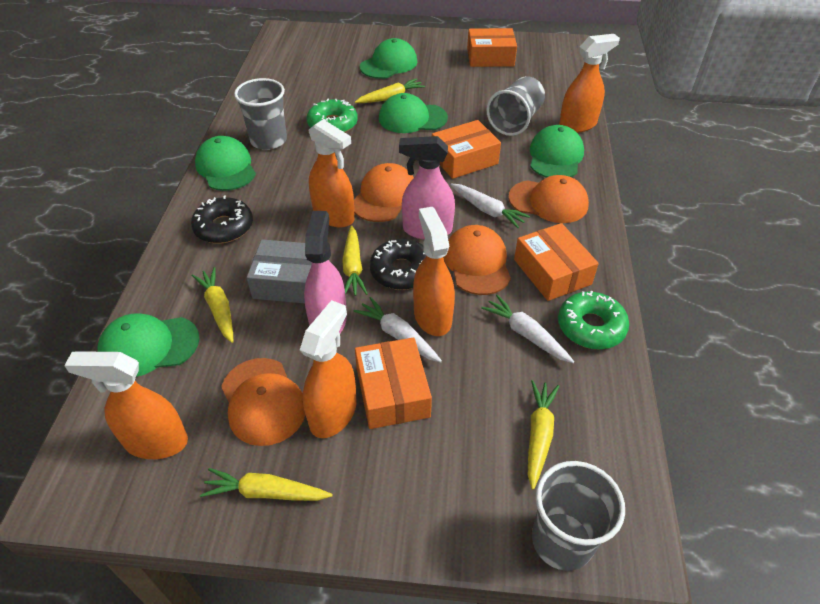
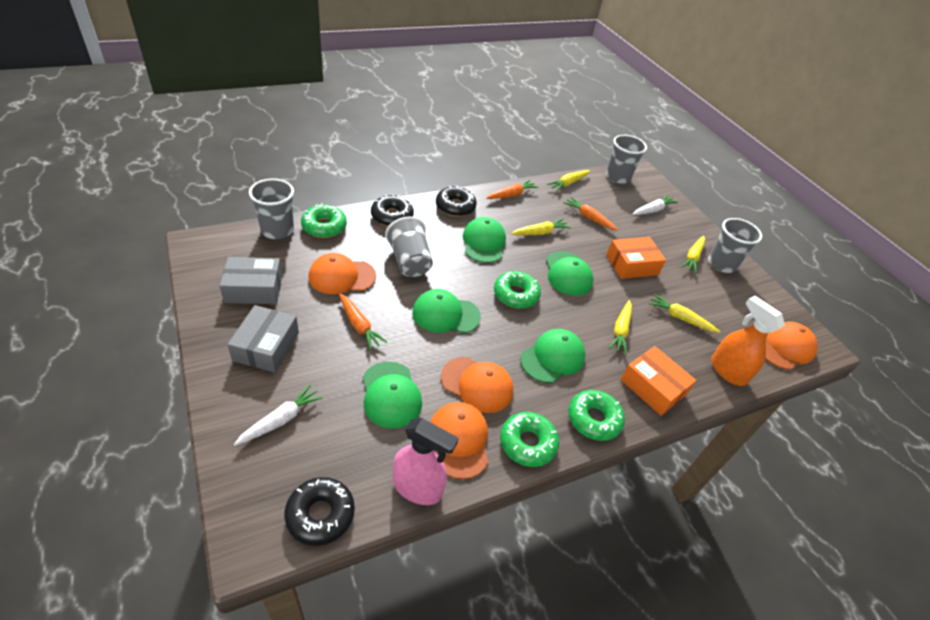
black donut: [191,195,253,244] [370,239,426,290] = 2 -> [284,477,355,546] [371,195,414,226] [436,186,477,217] = 3
green donut: [307,99,358,133] [558,290,629,349] = 2 -> [301,204,347,238] [494,271,541,309] [500,412,559,467] [568,390,625,441] = 4
grey box: [247,239,312,303] = 1 -> [219,257,282,304] [227,305,299,373] = 2
grey cup: [234,78,287,150] [486,76,545,136] [532,461,625,571] = 3 -> [249,178,294,239] [385,216,433,277] [606,135,647,184] [708,218,762,273] = 4
orange box: [355,337,432,429] [432,120,501,179] [467,28,517,67] [514,223,599,301] = 4 -> [606,237,666,279] [621,346,697,416] = 2
orange carrot: none = 0 -> [339,294,387,350] [486,180,539,199] [563,197,618,231] = 3
orange spray bottle: [64,351,188,459] [300,300,357,438] [308,119,355,228] [413,207,455,336] [559,34,620,133] = 5 -> [711,296,785,386] = 1
pink spray bottle: [304,211,347,333] [399,136,455,240] = 2 -> [393,418,459,505] = 1
white carrot: [353,297,442,363] [451,184,530,228] [481,295,574,363] = 3 -> [234,384,323,446] [632,195,678,215] = 2

